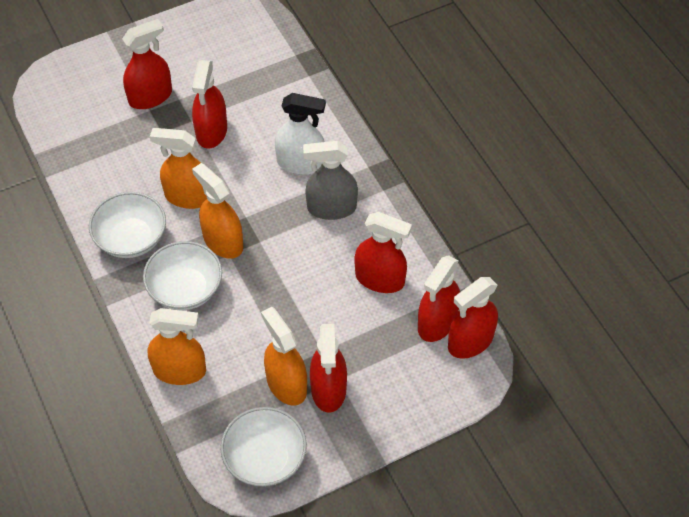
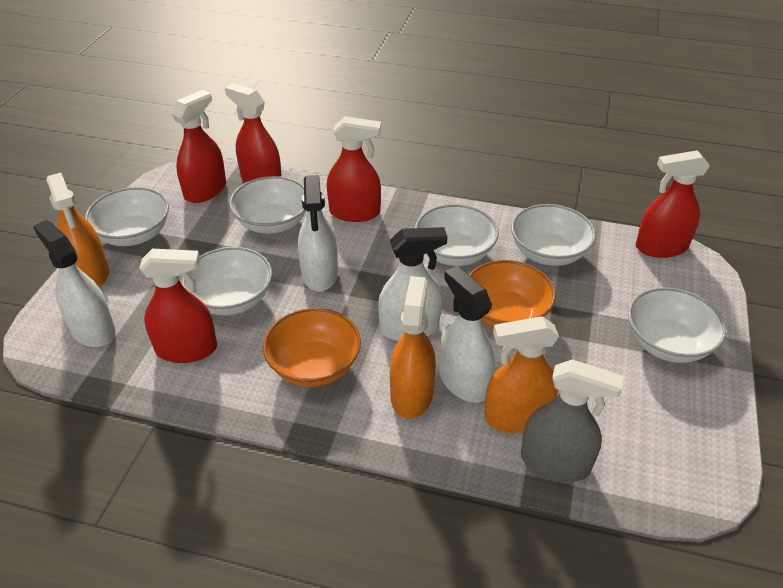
orange bowl: none = 0 -> [263,308,361,387] [469,260,556,327] = 2
orange spray bottle: [148,308,206,385] [150,128,207,209] [192,163,243,259] [261,307,307,406] = 4 -> [46,173,109,287] [390,276,436,419] [484,316,559,433] = 3
red spray bottle: [122,19,172,109] [192,60,227,149] [310,324,347,413] [354,212,412,293] [418,255,460,342] [448,277,498,359] = 6 -> [139,249,217,363] [171,90,226,203] [225,83,282,183] [327,116,381,222] [636,150,710,258] = 5
white bowl: [89,192,166,258] [143,241,222,310] [220,407,307,487] = 3 -> [85,187,169,246] [182,247,272,315] [229,176,306,234] [415,204,499,266] [511,204,596,266] [628,287,726,363] = 6
white spray bottle: [275,93,326,175] = 1 -> [33,220,116,347] [298,175,338,292] [378,227,447,341] [439,266,495,403] = 4

